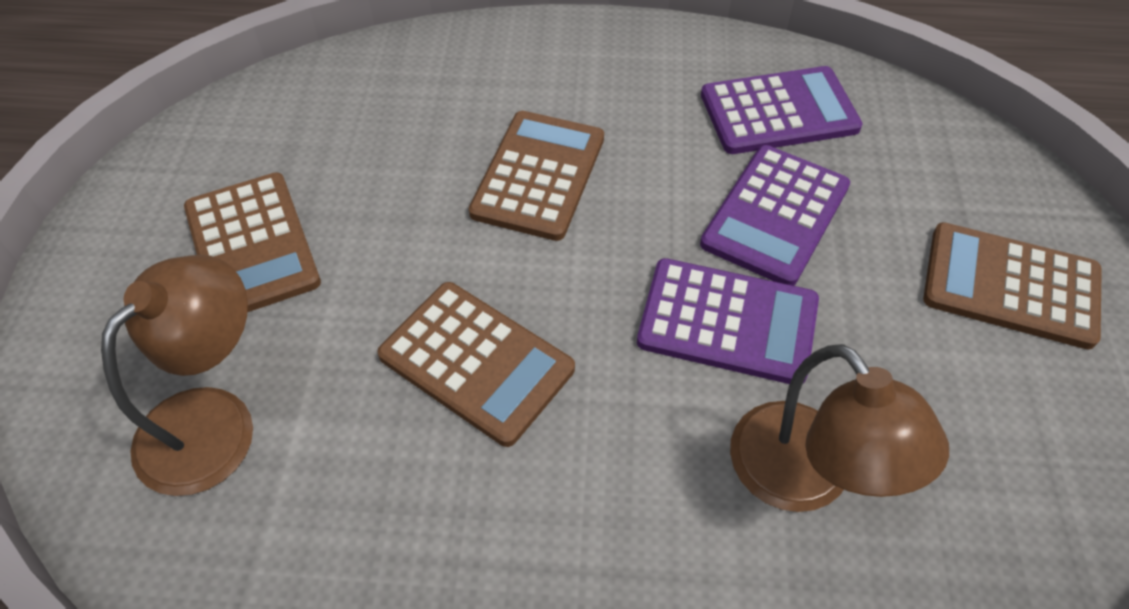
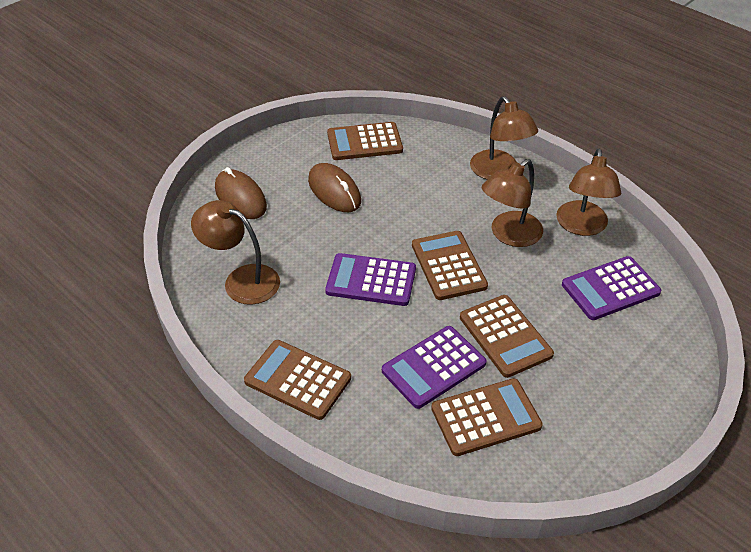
brown calculator: [184,173,321,312] [377,282,575,447] [469,111,604,241] [923,222,1102,349] = 4 -> [244,340,351,420] [327,122,403,160] [412,231,488,300] [431,378,543,456] [460,295,554,378] = 5
brown lamp: [101,254,253,496] [730,344,949,512] = 2 -> [191,200,280,305] [470,96,538,179] [482,159,543,247] [556,149,621,236] = 4
brown mouse: none = 0 -> [215,167,267,219] [308,163,361,212] = 2

